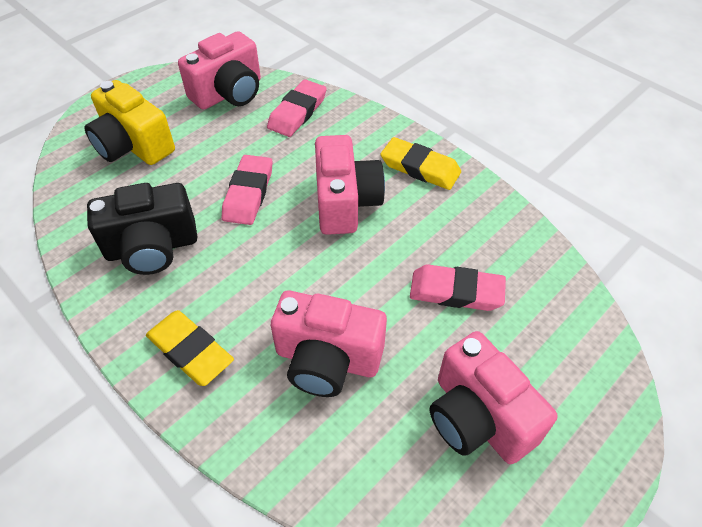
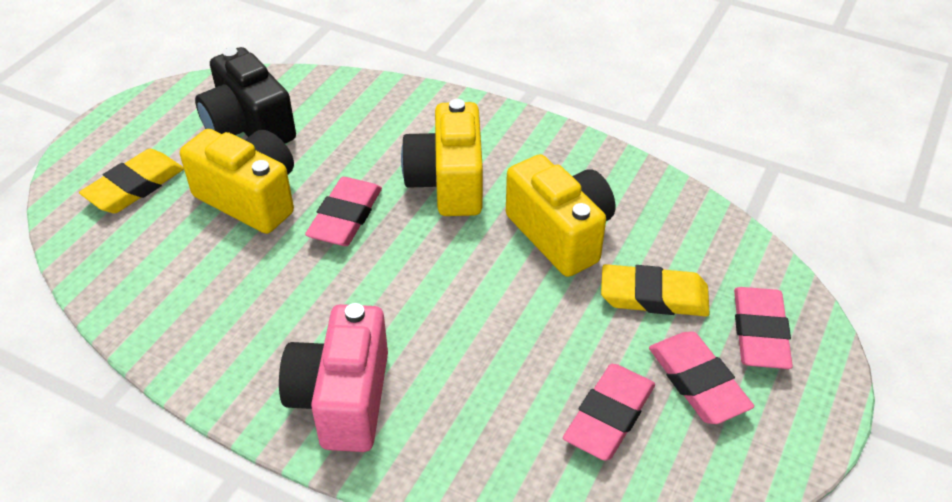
pink camera: [178,31,261,110] [271,291,387,397] [315,135,385,235] [430,331,558,464] = 4 -> [279,303,388,452] = 1
pink eraser: [222,155,273,225] [267,79,327,137] [410,264,506,311] = 3 -> [305,177,382,246] [563,364,655,461] [649,331,754,424] [734,287,793,369] = 4
yellow camera: [84,80,175,165] = 1 -> [180,129,294,234] [401,99,483,216] [506,154,616,277] = 3

